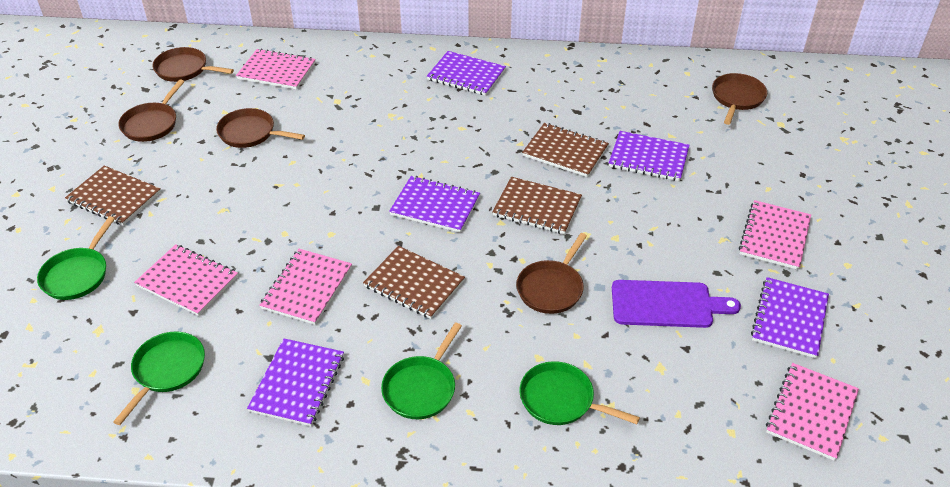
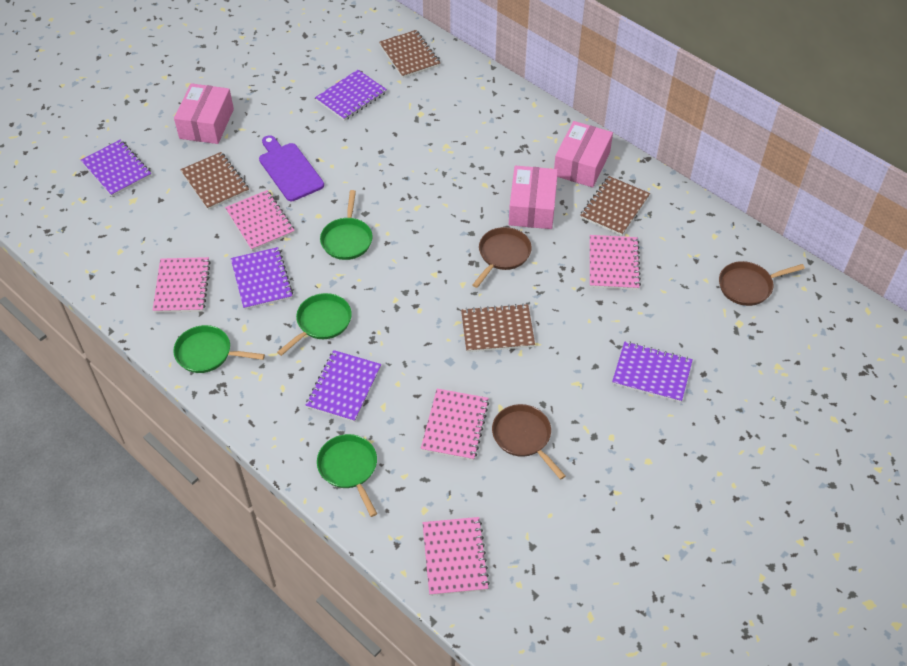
brown pan: [118,79,185,142] [152,47,234,82] [216,108,305,148] [516,233,587,314] [712,73,767,125] = 5 -> [472,227,532,288] [492,404,566,480] [719,261,805,306] = 3
pink box: none = 0 -> [174,83,234,144] [509,166,558,229] [554,121,613,187] = 3

